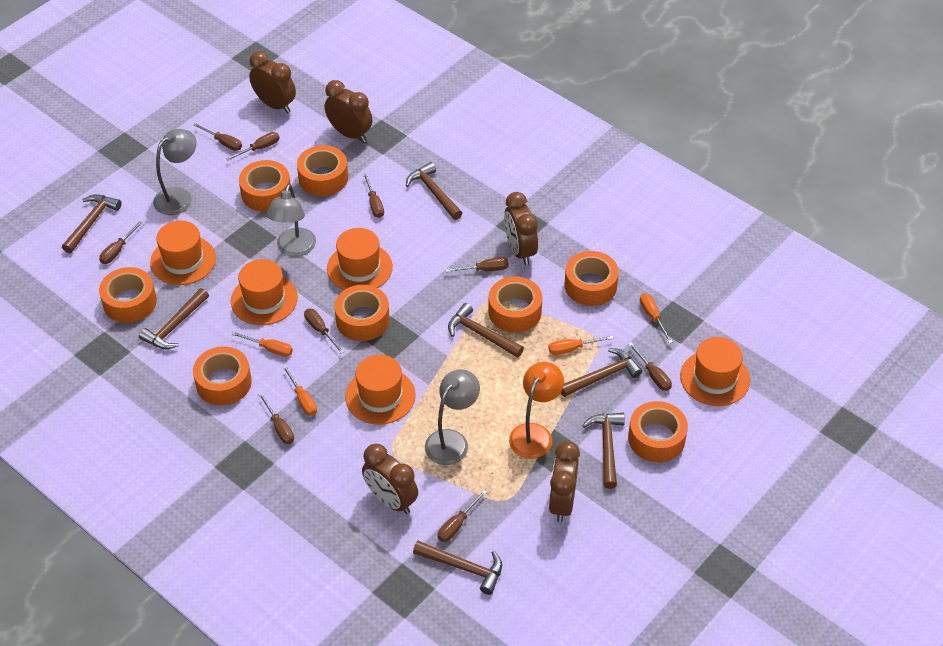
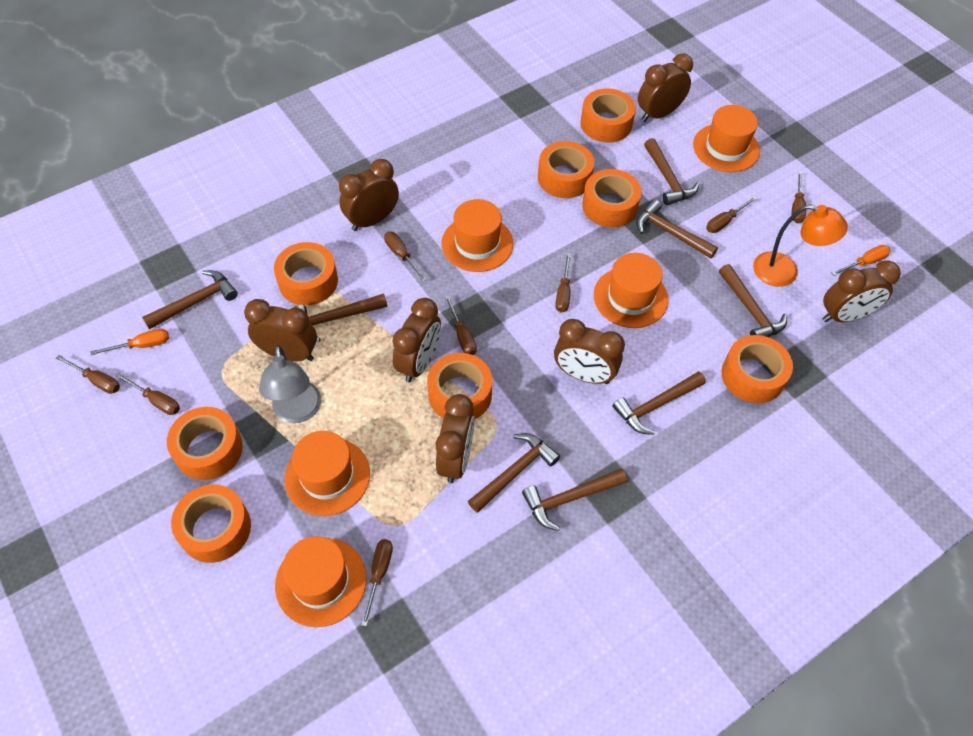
brown clock: [249,51,296,113] [325,80,373,142] [362,444,418,514] [504,192,538,265] [549,441,580,522] = 5 -> [244,299,317,362] [339,159,399,231] [393,298,441,382] [436,394,475,483] [554,319,625,384] [638,54,693,122] [823,261,901,322] = 7
brown hammer: [62,194,122,253] [139,288,209,349] [406,162,462,220] [413,541,502,595] [448,303,524,358] [561,348,642,397] [582,413,625,489] = 7 -> [142,270,238,329] [293,294,387,342] [468,433,560,513] [522,469,627,531] [612,371,706,435] [636,199,718,259] [644,138,699,205] [719,264,787,337] = 8
brown screwdriver: [99,221,143,264] [193,123,242,151] [226,132,280,161] [258,393,294,444] [304,309,344,353] [363,173,384,218] [438,490,487,542] [445,257,509,272] [628,342,672,391] = 9 -> [56,355,120,394] [116,373,180,415] [361,539,393,626] [384,232,427,282] [445,295,477,355] [555,253,571,313] [706,196,757,233] [791,172,806,223] = 8
grey lamp: [153,129,197,215] [266,184,316,257] [425,369,480,465] = 3 -> [259,345,321,423] = 1
orange screwdriver: [231,332,293,357] [282,365,317,416] [549,336,613,355] [640,293,673,343] = 4 -> [90,329,169,355] [832,245,891,276] = 2

